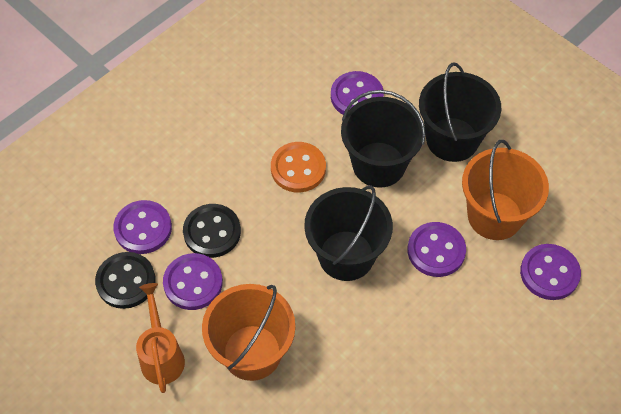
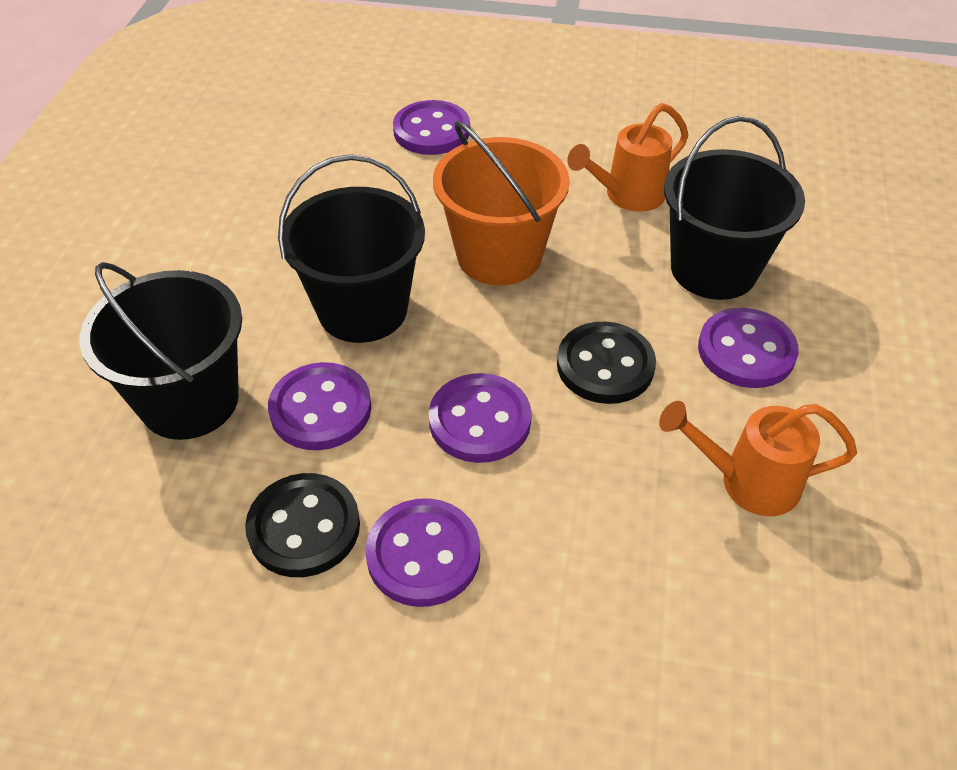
orange bucket: [202,284,295,381] [462,140,549,240] = 2 -> [433,121,570,286] = 1
orange button: [271,142,326,193] = 1 -> none = 0
orange watering can: [136,283,185,393] = 1 -> [567,103,689,212] [659,401,857,516] = 2

